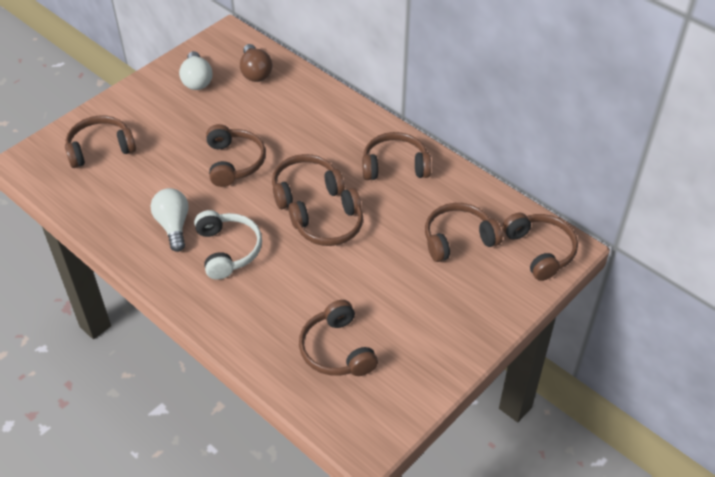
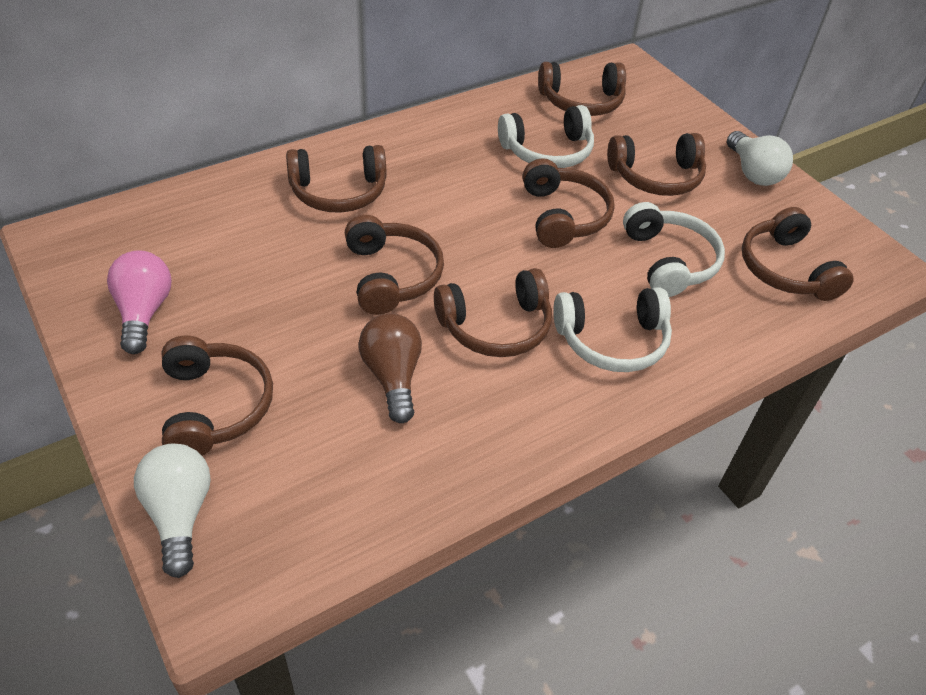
pink light bulb: none = 0 -> [107,250,171,354] = 1
white headphones: [194,210,262,280] = 1 -> [498,105,594,168] [553,287,672,372] [623,202,725,297] = 3

